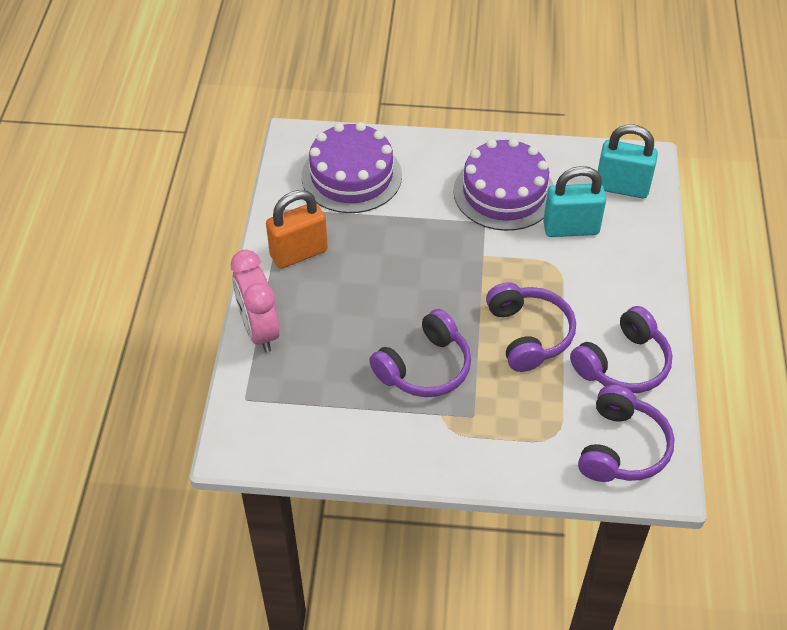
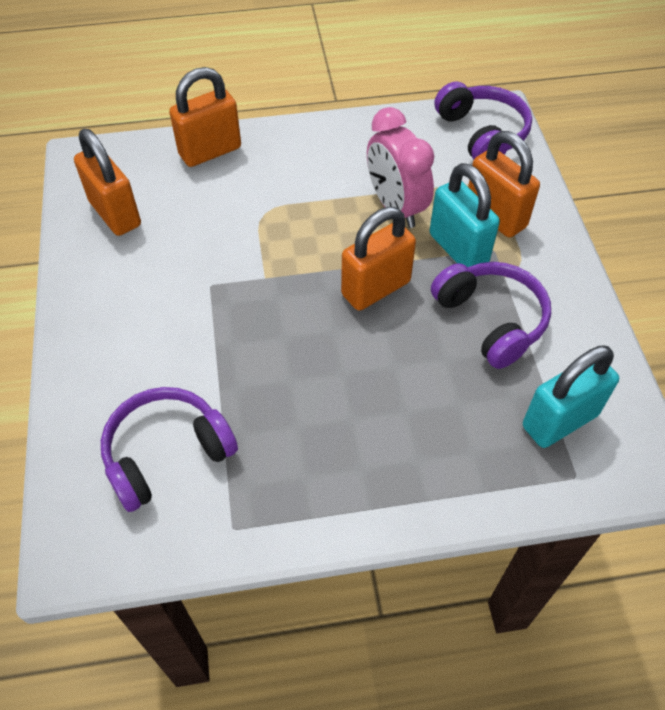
orange padlock: [266,190,328,269] = 1 -> [74,129,141,236] [169,67,241,167] [341,207,416,311] [468,131,540,238] = 4
purple cake: [302,122,402,213] [453,138,554,231] = 2 -> none = 0
purple headphones: [369,309,471,397] [486,282,576,372] [570,306,672,393] [578,385,674,482] = 4 -> [101,387,238,512] [431,262,551,369] [435,82,532,160] = 3

